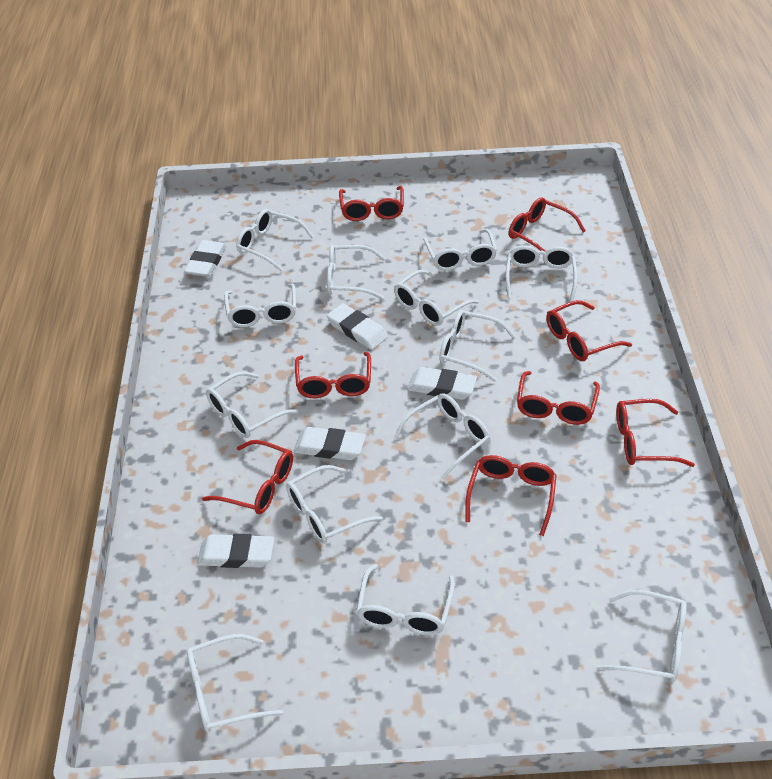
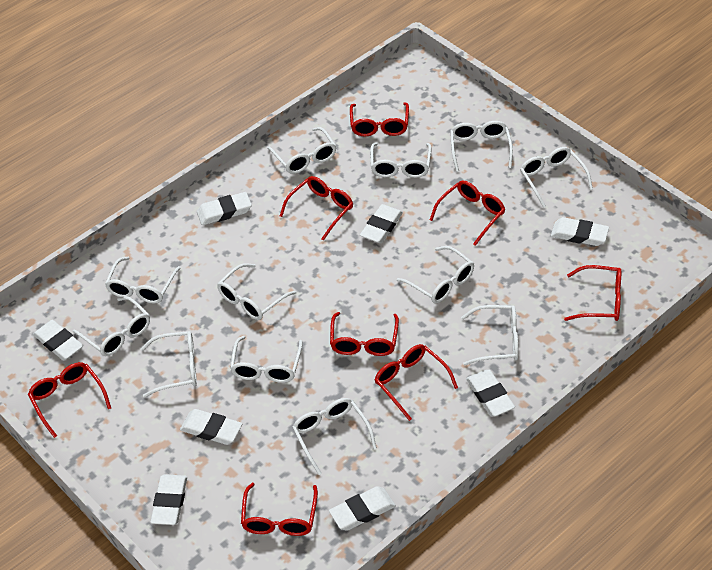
white eraser: [184,240,227,277] [197,534,274,568] [294,427,366,460] [327,303,388,350] [408,367,477,400] = 5 -> [33,320,83,360] [150,474,187,525] [180,409,242,445] [197,192,252,225] [329,486,396,531] [360,204,403,243] [466,370,515,417] [551,217,609,246] = 8
white glasses: [187,634,284,732] [206,371,298,438] [224,284,296,327] [236,209,314,272] [286,465,383,544] [327,244,386,299] [356,564,455,635] [394,270,479,326] [394,393,490,480] [423,229,497,271] [439,310,516,382] [506,245,577,302] [596,590,687,682] = 13 -> [73,296,150,356] [105,257,181,304] [141,331,197,397] [217,263,296,320] [230,336,303,383] [267,127,336,174] [292,398,377,475] [370,143,432,178] [397,246,474,303] [450,121,513,172] [461,305,519,366] [520,147,593,208] = 12

